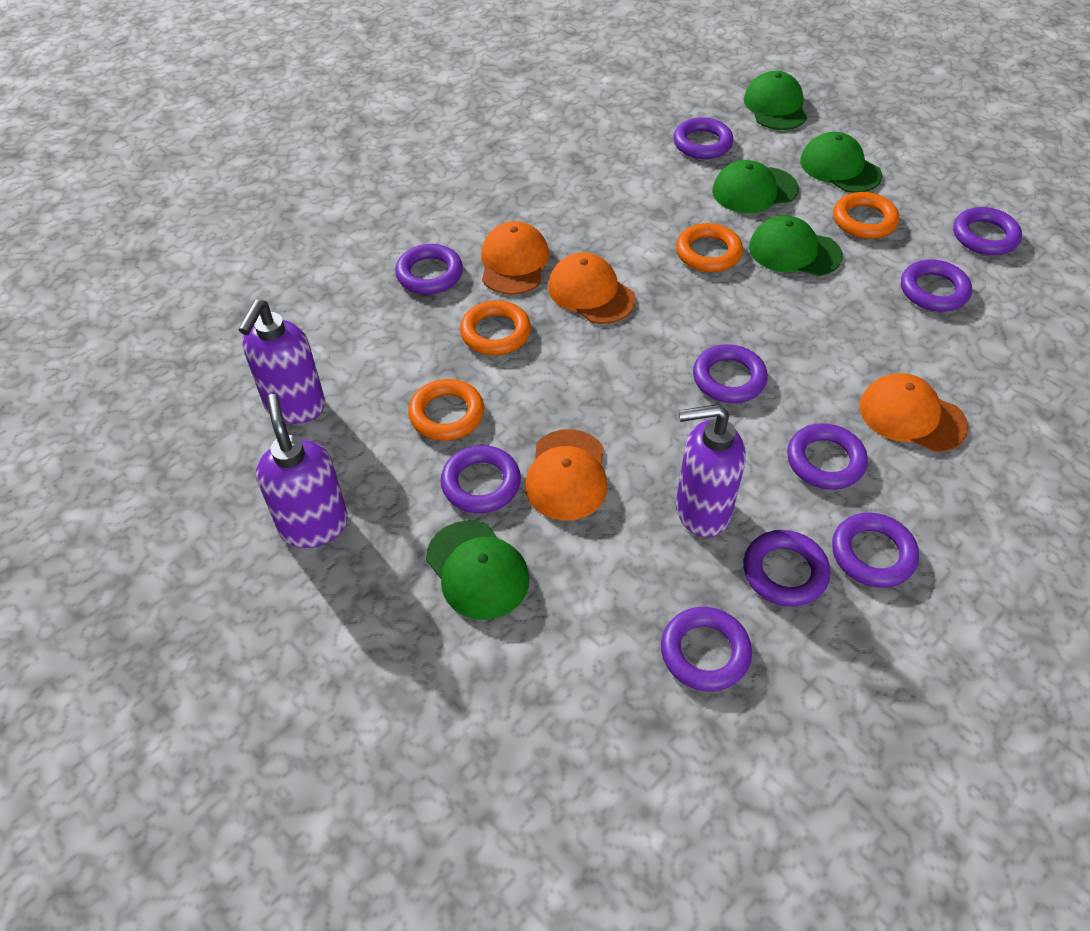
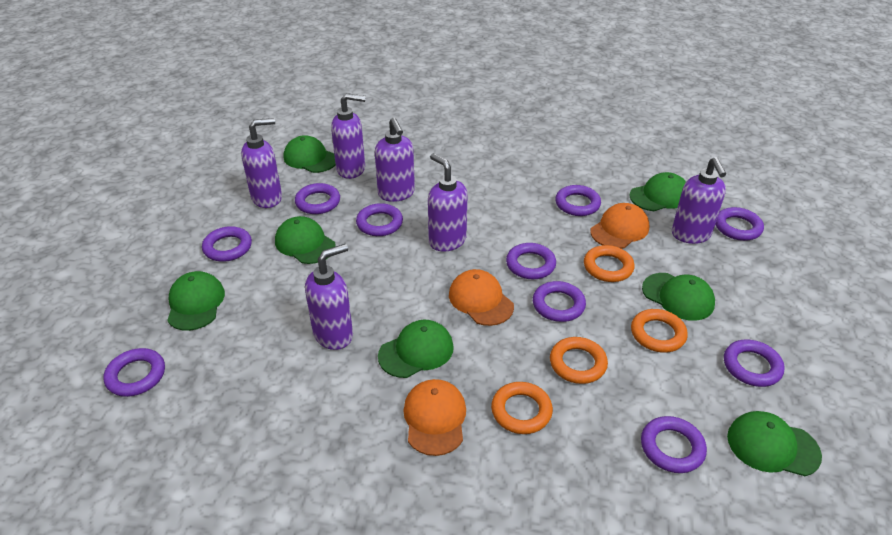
green cap: [426,520,530,620] [712,160,799,213] [744,71,807,130] [749,215,843,276] [800,132,882,193] = 5 -> [167,271,225,331] [275,216,336,264] [284,135,336,173] [378,320,454,378] [629,172,686,211] [642,273,715,321] [727,411,822,476] = 7
orange cap: [481,221,549,295] [525,429,608,521] [548,252,636,324] [859,373,968,452] = 4 -> [404,379,466,456] [449,269,514,326] [590,203,650,249] = 3
purple soap dispenser: [239,300,325,423] [256,394,348,548] [676,404,746,537] = 3 -> [241,118,282,208] [305,244,353,350] [331,93,366,179] [375,118,415,202] [428,153,468,252] [672,157,726,244] = 6

